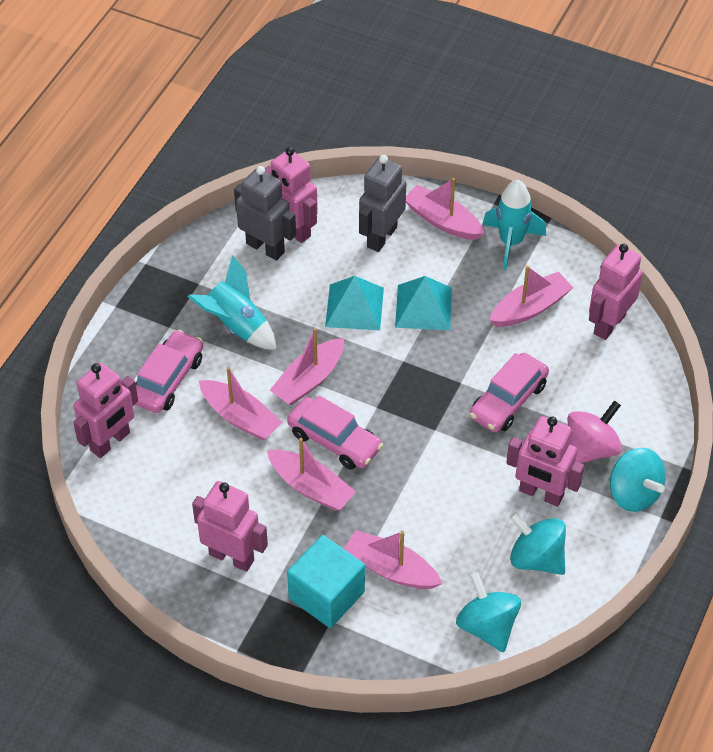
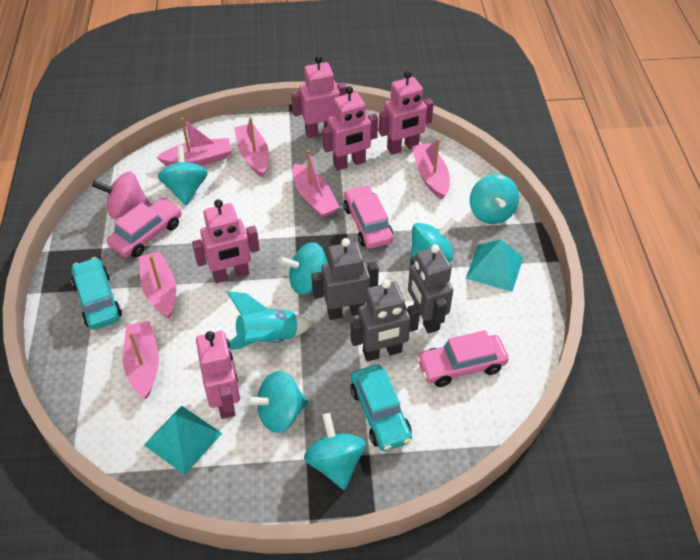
grey robot: [234,166,296,261] [359,155,406,252] = 2 -> [311,238,379,320] [351,280,420,361] [408,244,453,333] = 3
turquoise car: none = 0 -> [71,257,122,330] [351,365,412,451] = 2
turquoise cube: [287,535,365,628] = 1 -> none = 0
turquoise rocket: [188,255,277,350] [482,180,546,270] = 2 -> [227,291,313,350] = 1
turquoise spinning top: [456,572,521,652] [510,512,566,575] [610,448,666,512] = 3 -> [158,145,208,206] [246,371,308,433] [278,242,328,295] [304,413,366,490] [410,218,457,263] [470,174,519,224] = 6

